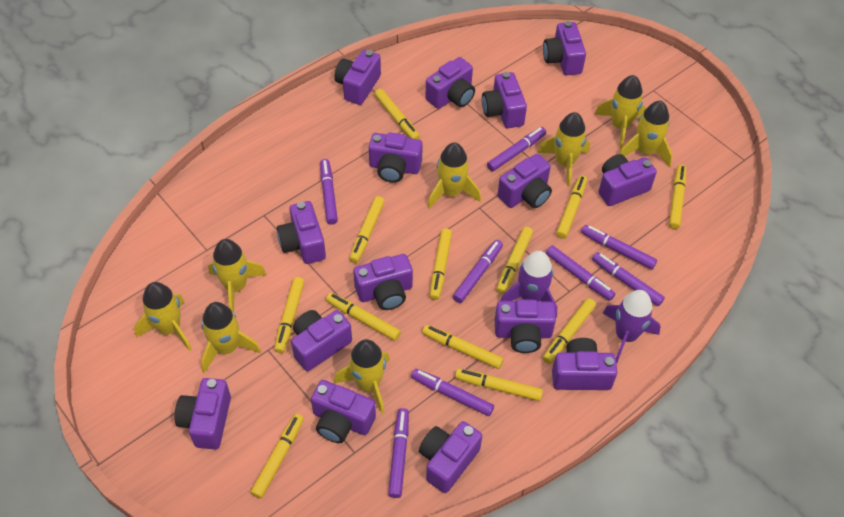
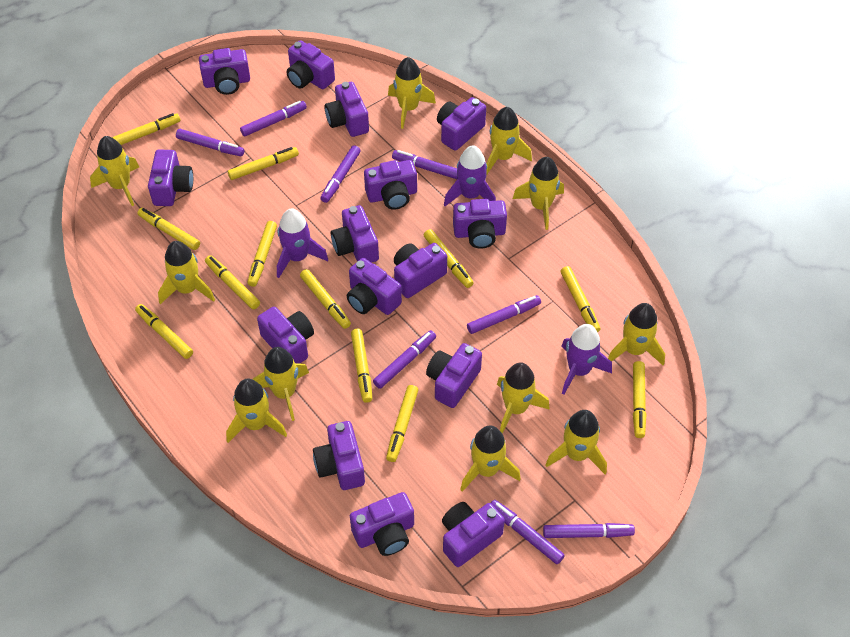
purple rocket: [501,251,557,318] [603,290,661,364] = 2 -> [277,208,328,278] [444,145,496,206] [561,324,612,395] = 3
yellow rocket: [134,282,192,351] [201,302,261,373] [208,239,267,312] [334,339,390,414] [427,142,481,209] [537,112,590,186] [594,75,646,149] [620,101,673,168] = 8 -> [90,136,139,206] [158,241,215,304] [226,379,287,443] [253,347,309,421] [388,57,436,129] [460,425,521,492] [486,107,532,175] [497,362,550,434] [513,157,564,230] [546,410,607,474] [608,303,665,366] = 11

